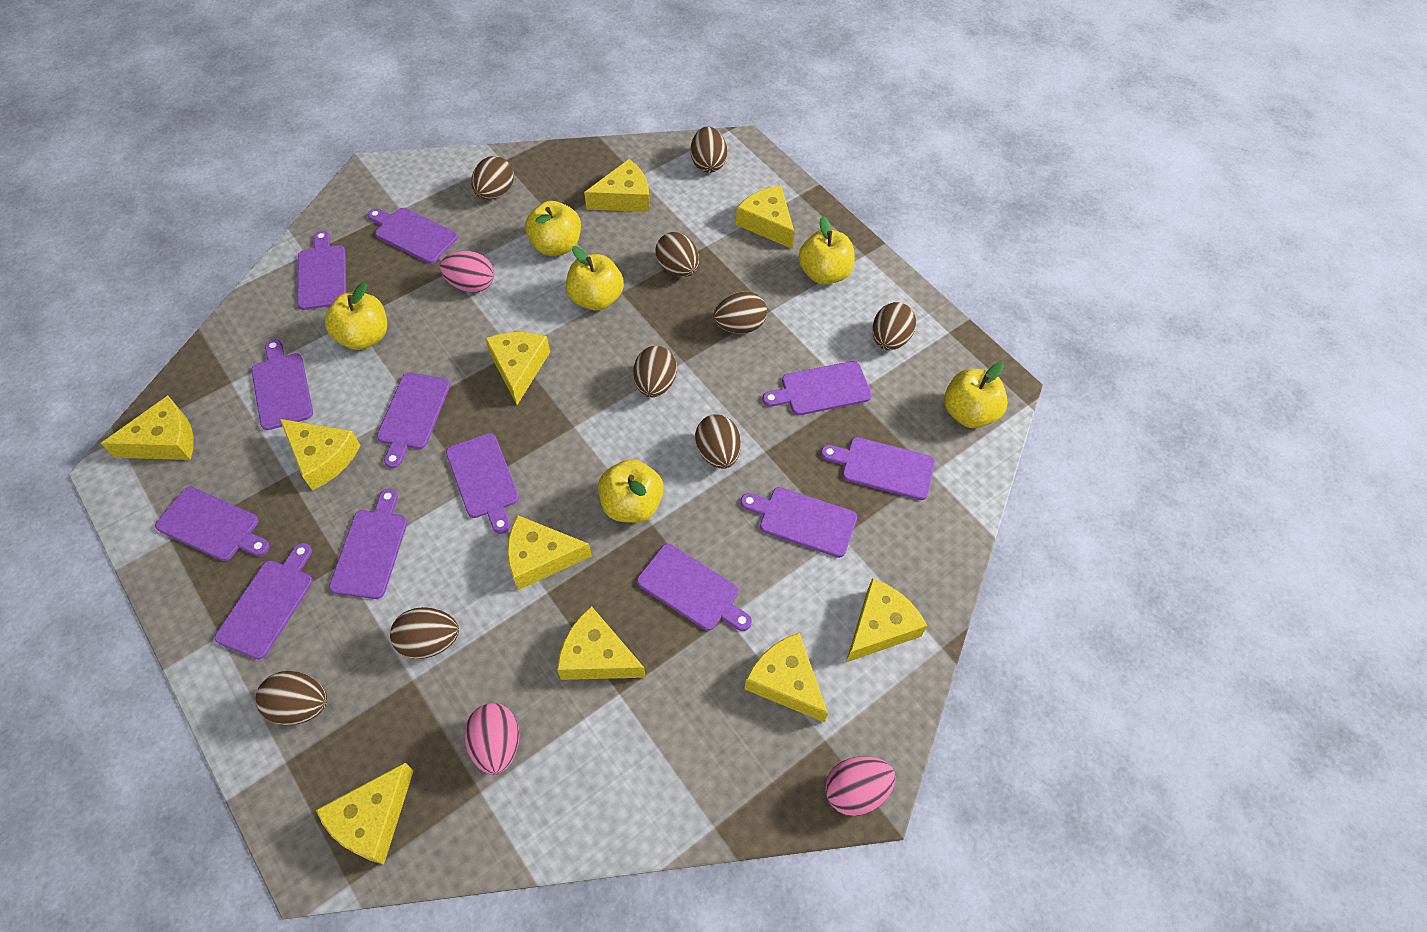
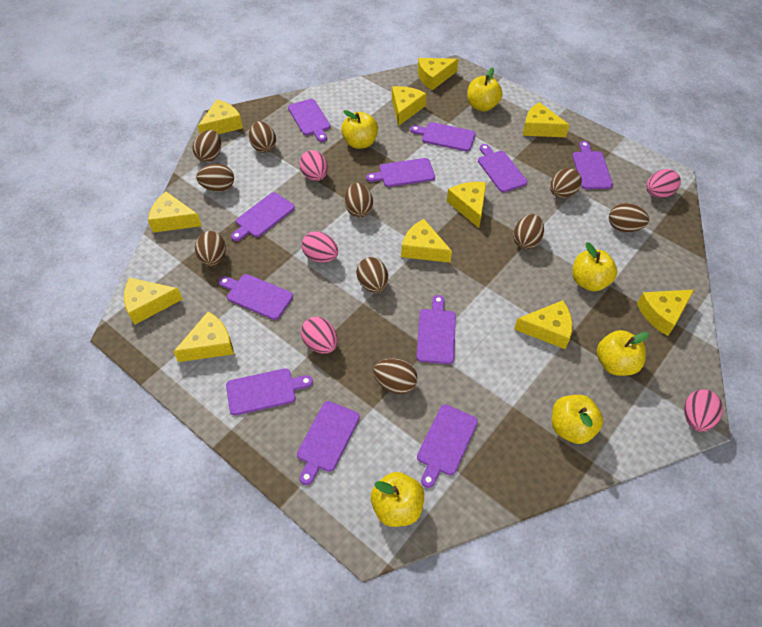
brown egg: [256,671,327,725] [390,607,459,659] [471,156,514,200] [633,346,677,397] [655,232,699,277] [691,127,727,173] [695,414,741,469] [713,291,767,334] [872,302,916,350] = 9 -> [193,130,221,162] [195,231,226,266] [196,164,234,192] [249,121,276,153] [345,183,373,217] [356,257,388,293] [373,359,418,394] [513,214,544,249] [550,168,582,198] [609,203,649,232] = 10
pink egg: [440,251,494,293] [464,703,519,775] [825,756,896,816] = 3 -> [299,150,328,181] [301,317,338,354] [302,231,338,263] [646,169,681,198] [684,389,723,432] = 5
purple cutting board: [155,487,270,561] [215,543,313,659] [251,339,313,430] [297,231,346,310] [329,489,408,599] [368,208,458,263] [377,373,450,468] [446,433,519,534] [637,544,752,631] [740,487,857,558] [762,361,872,415] [821,437,935,500] = 12 -> [219,274,293,320] [226,368,313,416] [231,192,295,241] [288,99,330,142] [297,401,360,485] [366,158,435,187] [410,122,476,152] [416,295,456,364] [417,404,478,488] [478,144,527,192] [572,141,613,190] = 11
yellow cheese: [101,396,194,460] [280,419,361,490] [316,763,414,865] [485,332,550,405] [507,515,592,590] [557,606,646,680] [584,159,650,212] [736,185,794,249] [745,633,828,722] [846,578,927,662] = 10 -> [124,278,183,325] [148,192,202,233] [173,312,234,362] [198,99,243,134] [392,86,427,126] [401,219,452,263] [418,58,458,90] [447,182,487,228] [514,300,572,349] [523,102,570,137] [637,289,694,336] = 11

